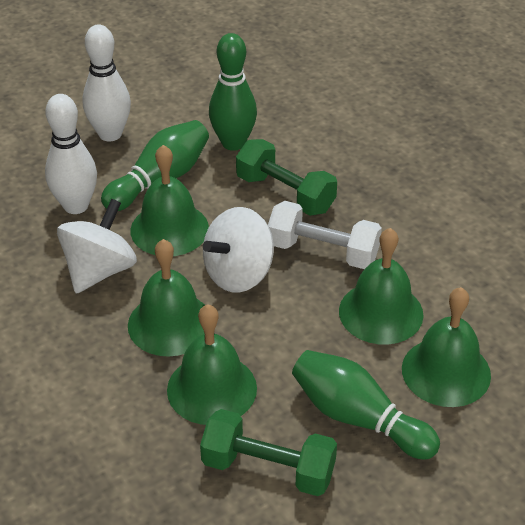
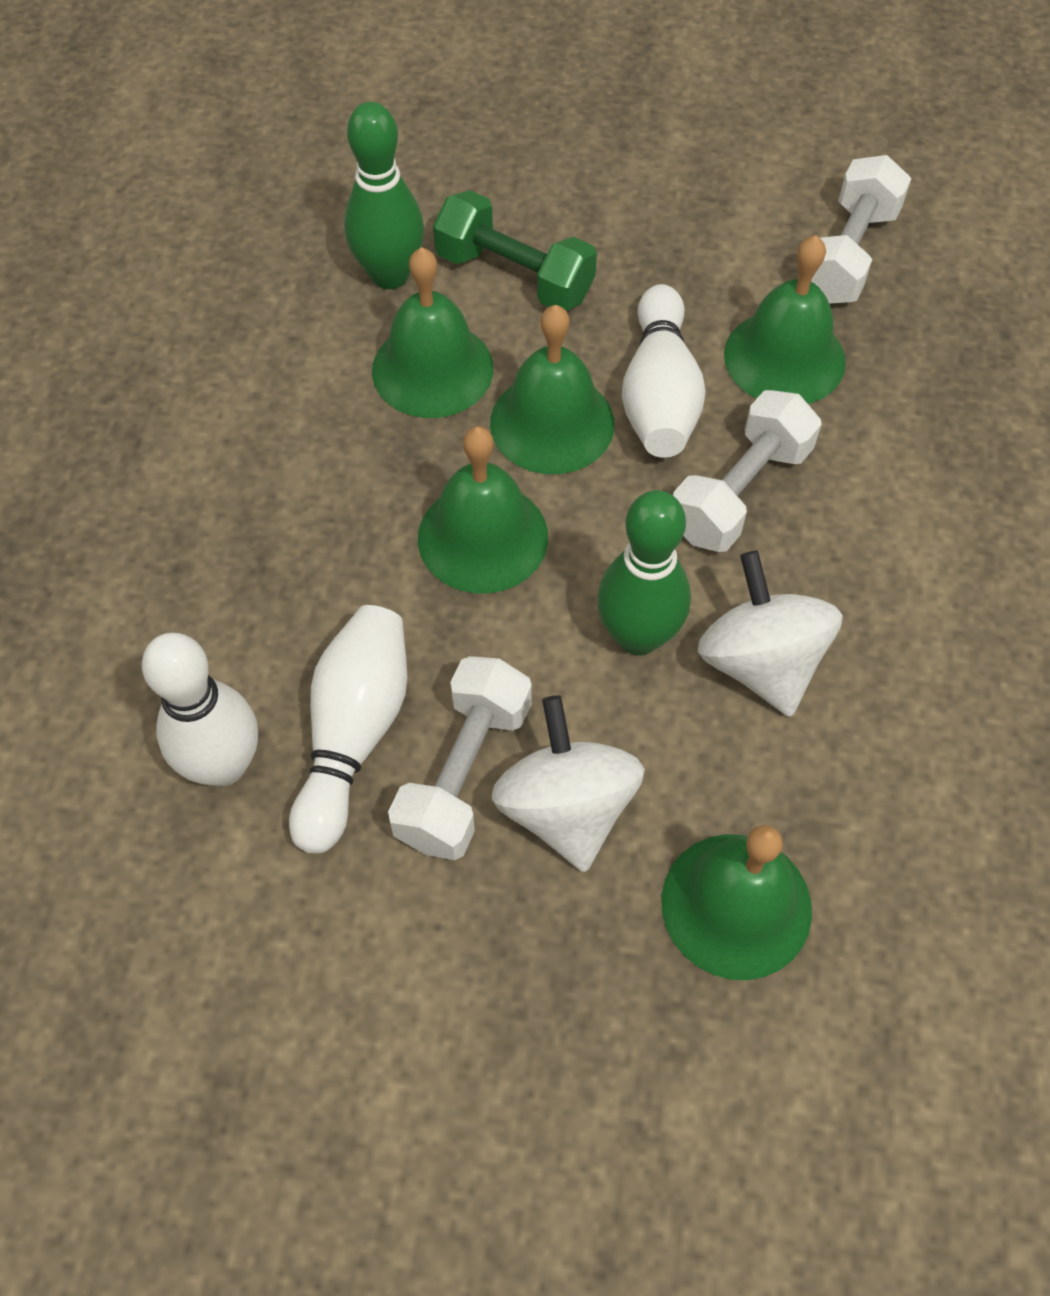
green bowling pin: [101,120,209,211] [209,33,257,151] [292,350,440,459] = 3 -> [344,102,424,289] [597,490,691,655] = 2
green dumbbell: [200,409,337,496] [236,139,337,216] = 2 -> [433,190,597,311] = 1
white bowling pin: [45,94,97,214] [83,25,131,142] = 2 -> [142,633,258,786] [289,605,407,854] [622,284,706,458] = 3
white dumbbell: [268,201,382,269] = 1 -> [388,656,532,860] [673,390,822,552] [798,155,911,304] = 3

